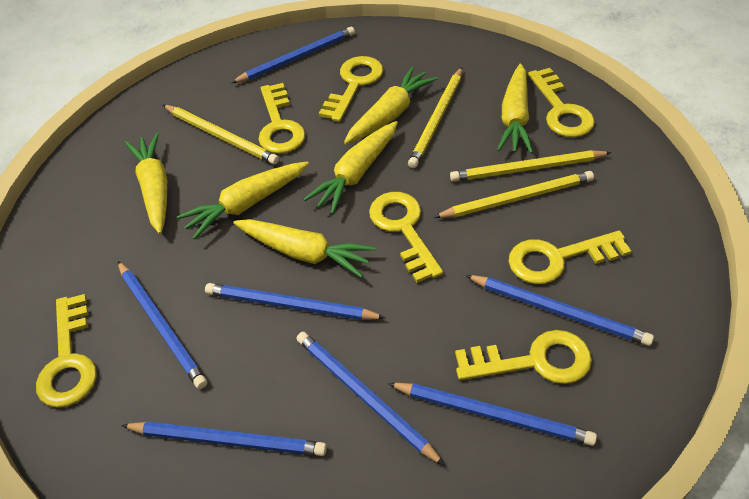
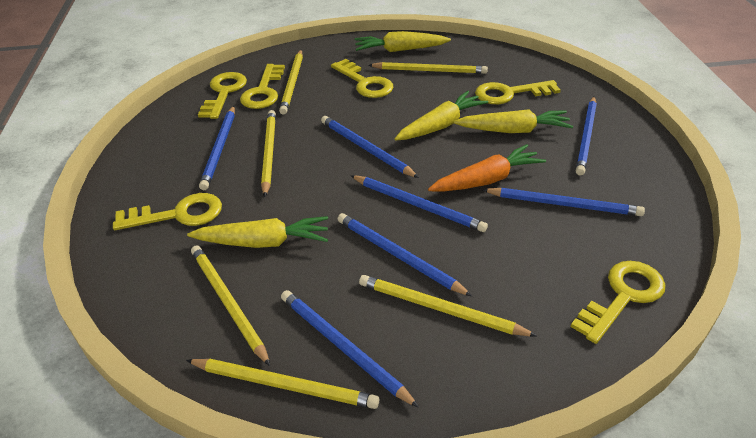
orange carrot: none = 0 -> [428,144,546,192] = 1
yellow carrot: [125,133,167,234] [177,161,309,240] [233,219,376,278] [303,121,398,214] [344,66,438,144] [497,64,533,154] = 6 -> [187,216,328,248] [355,31,451,52] [395,91,488,140] [454,109,573,133] = 4
yellow key: [36,294,97,408] [258,83,306,154] [319,56,383,122] [369,192,443,283] [455,330,592,384] [508,230,632,284] [528,68,595,137] = 7 -> [113,193,222,230] [198,72,247,119] [240,64,285,109] [331,59,394,98] [475,80,561,104] [570,261,665,344] = 6
yellow pencil: [163,105,279,165] [408,67,462,168] [434,171,594,218] [450,150,612,182] = 4 -> [186,359,379,409] [191,245,270,366] [261,110,276,197] [279,50,303,115] [359,275,537,336] [369,62,488,74] = 6

